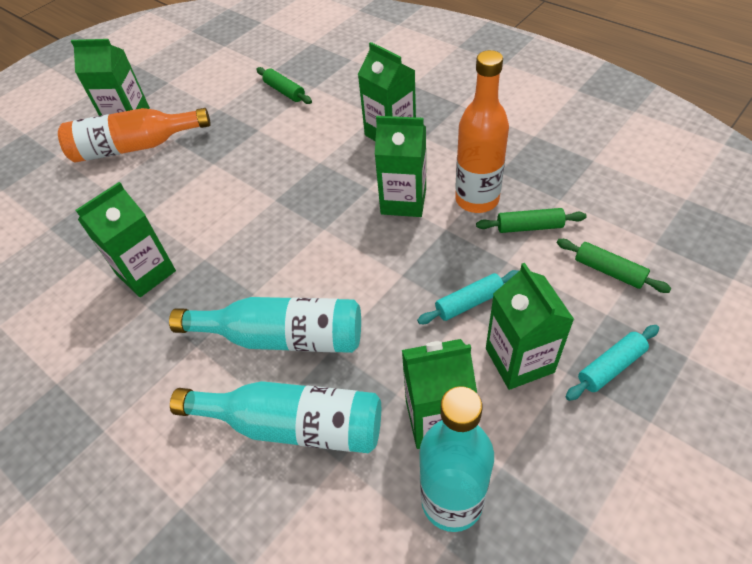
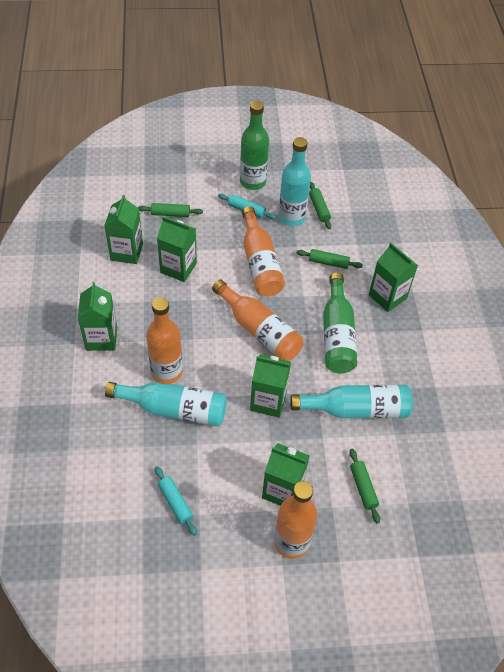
green bottle: none = 0 -> [240,101,269,190] [323,273,357,373] = 2
green rolling pin: [256,67,312,104] [476,208,586,233] [557,239,672,293] = 3 -> [138,203,203,217] [296,249,363,269] [309,182,331,229] [349,448,380,524] = 4
orange bottle: [58,108,211,162] [455,50,509,213] = 2 -> [146,297,183,384] [212,280,304,361] [242,206,285,296] [274,481,318,559] = 4

